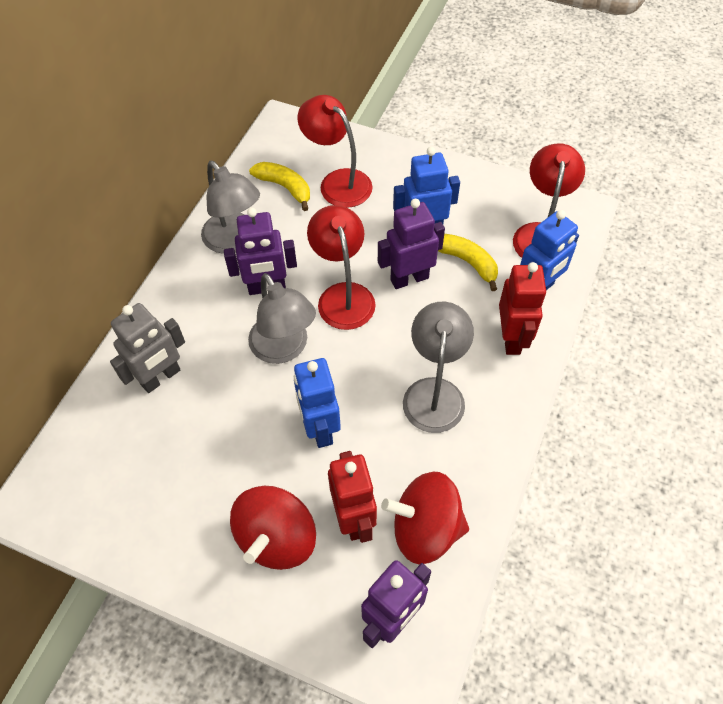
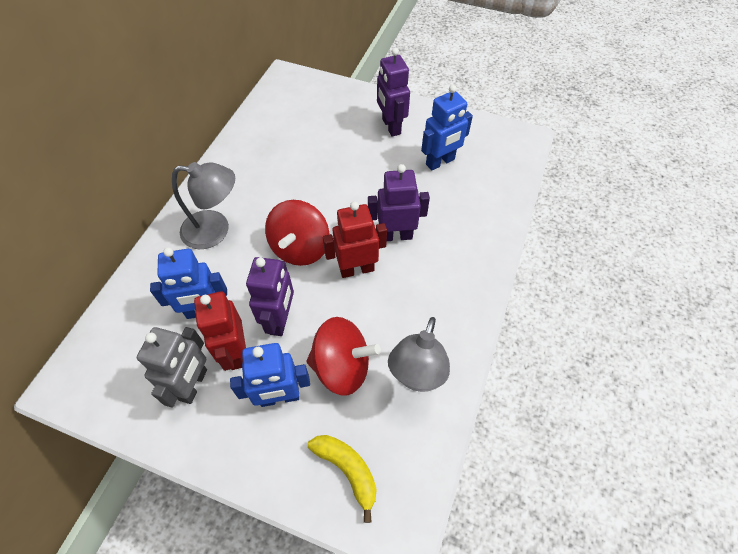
grey lamp: [201,161,260,254] [248,273,316,364] [403,302,474,433] = 3 -> [172,162,235,249] [388,317,450,392] = 2
red lamp: [297,95,373,208] [307,205,376,330] [513,144,585,258] = 3 -> none = 0
yellow banana: [249,162,310,211] [438,234,498,291] = 2 -> [308,435,377,523] = 1

